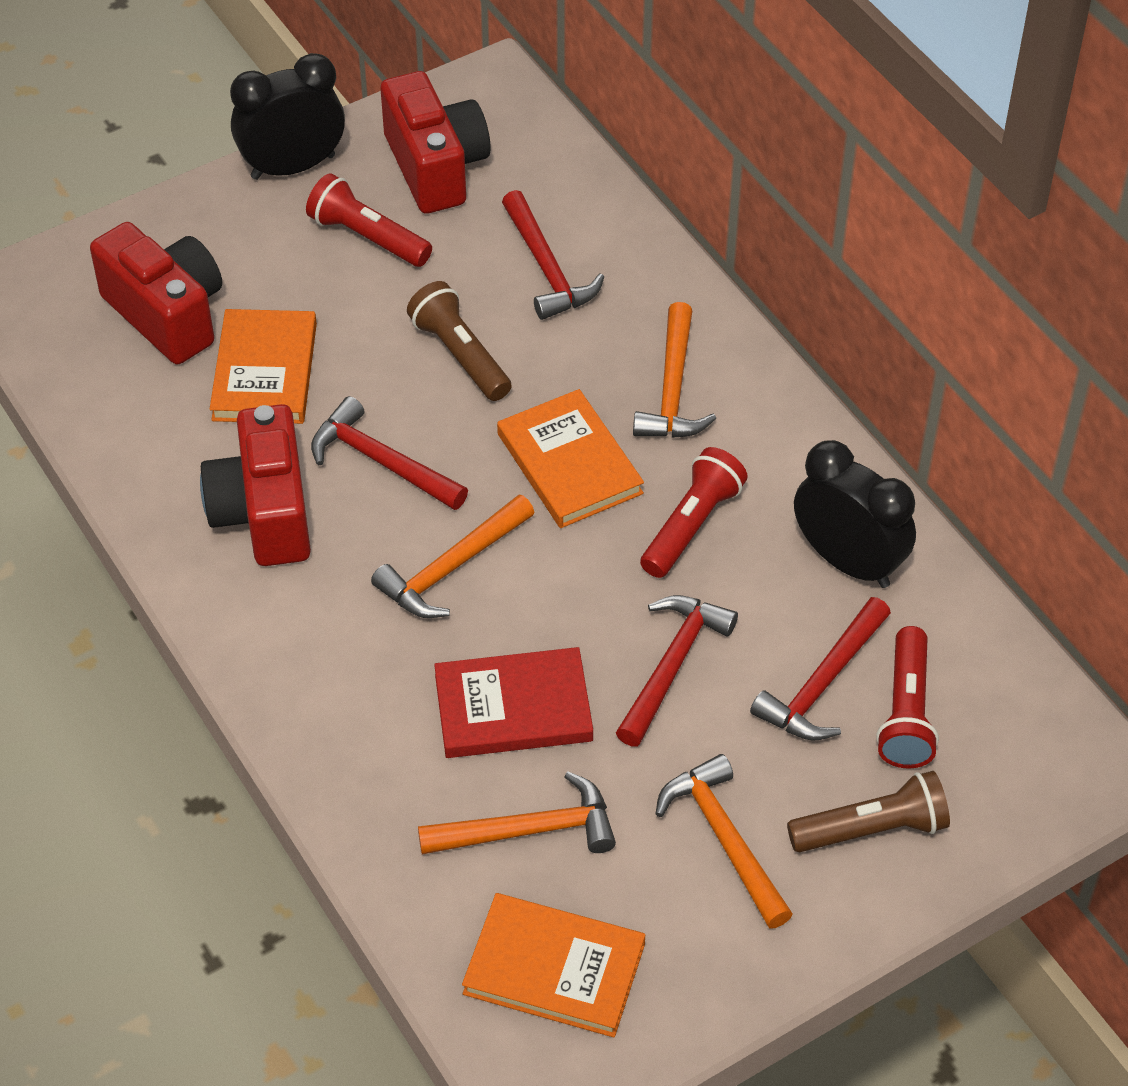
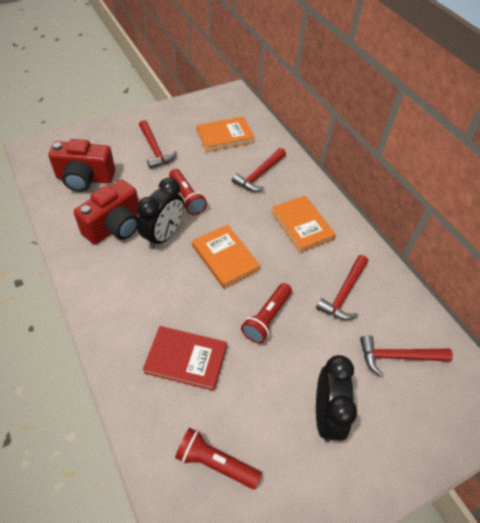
brown flashlight: [407,281,512,401] [787,771,950,852] = 2 -> none = 0
orange hammer: [371,495,535,618] [418,772,616,854] [633,302,716,438] [655,754,793,929] = 4 -> none = 0
red camera: [90,222,222,364] [200,404,311,566] [380,71,490,214] = 3 -> [48,139,115,192] [74,179,139,245] = 2

